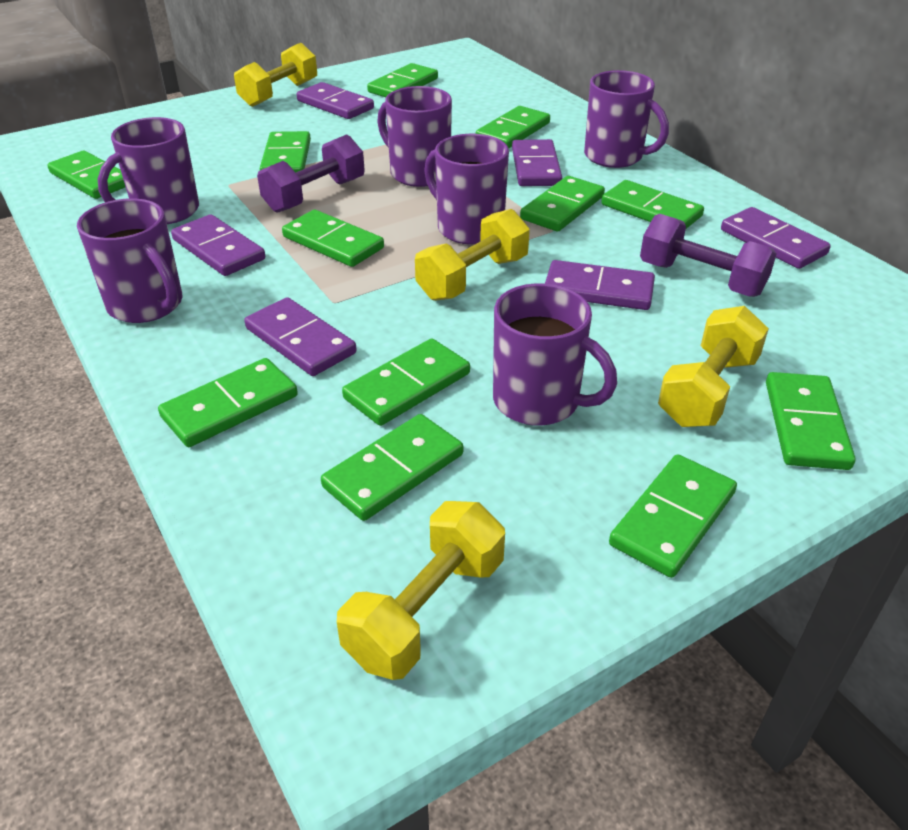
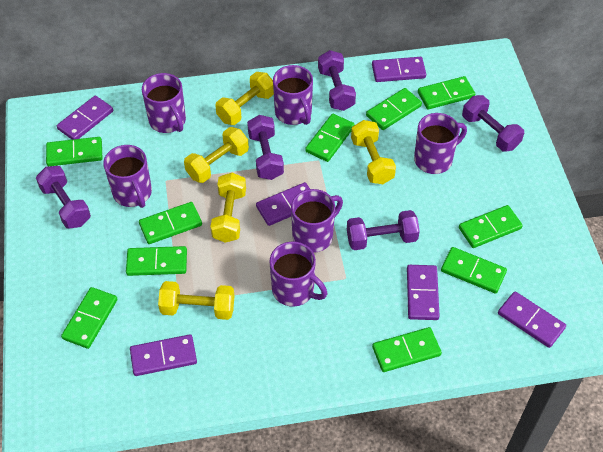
green domino: [47,151,125,199] [158,358,298,447] [260,131,311,173] [282,210,384,267] [321,414,463,521] [342,339,470,426] [367,63,438,97] [476,106,550,148] [520,176,605,232] [601,180,704,229] [609,454,737,578] [766,372,856,470] = 12 -> [46,137,102,166] [61,287,118,349] [126,246,187,276] [139,202,202,244] [305,114,355,162] [366,88,422,130] [372,327,442,372] [418,76,475,109] [441,247,507,294] [459,205,523,248] = 10
purple dumbbell: [257,134,365,213] [640,214,777,297] = 2 -> [36,166,91,229] [247,115,284,180] [318,50,356,111] [347,210,420,250] [462,95,524,152] = 5
yellow dumbbell: [234,43,317,107] [337,501,505,680] [415,209,530,301] [658,306,769,427] = 4 -> [158,281,235,320] [184,127,249,183] [210,173,246,243] [215,72,274,125] [351,120,396,184] = 5

